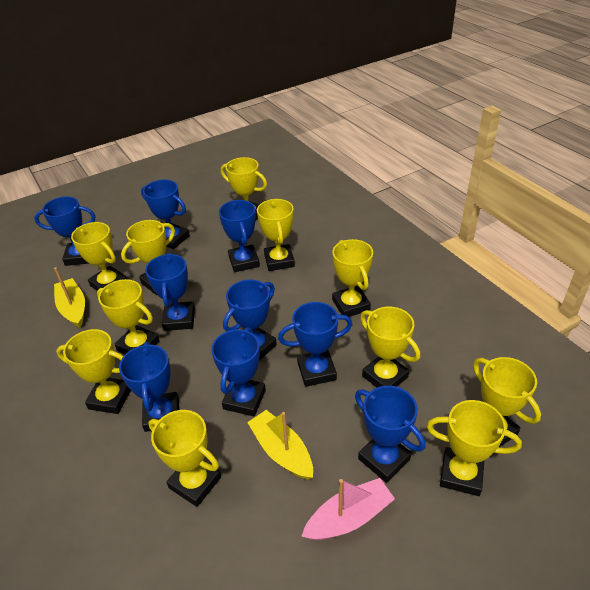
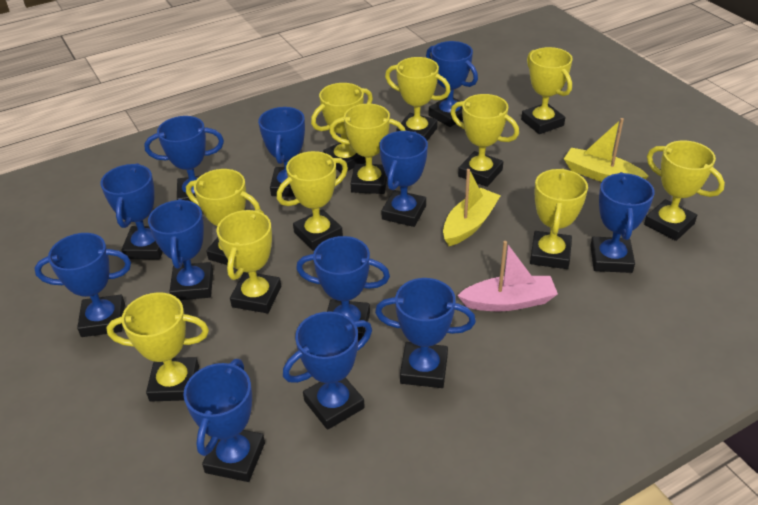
blue trophy: [34,196,95,266] [119,342,179,432] [141,180,190,249] [145,253,195,331] [211,327,266,417] [219,200,260,272] [223,279,277,360] [278,302,353,387] [355,386,426,483] = 9 -> [34,233,131,337] [100,163,163,260] [144,116,224,202] [148,199,213,300] [184,359,265,482] [258,107,305,197] [283,312,372,430] [296,236,390,341] [375,278,476,388] [379,131,428,227] [426,41,478,127] [590,172,655,273] = 12

